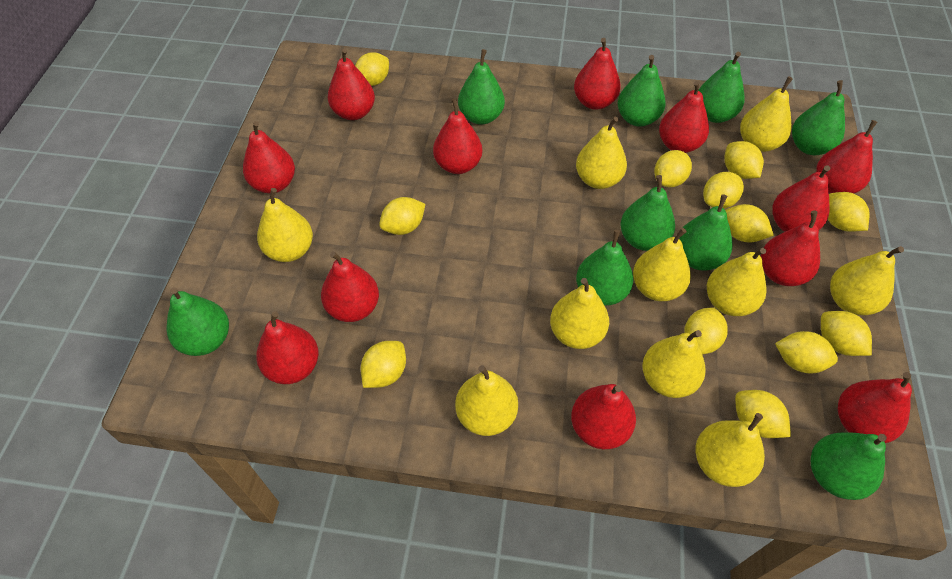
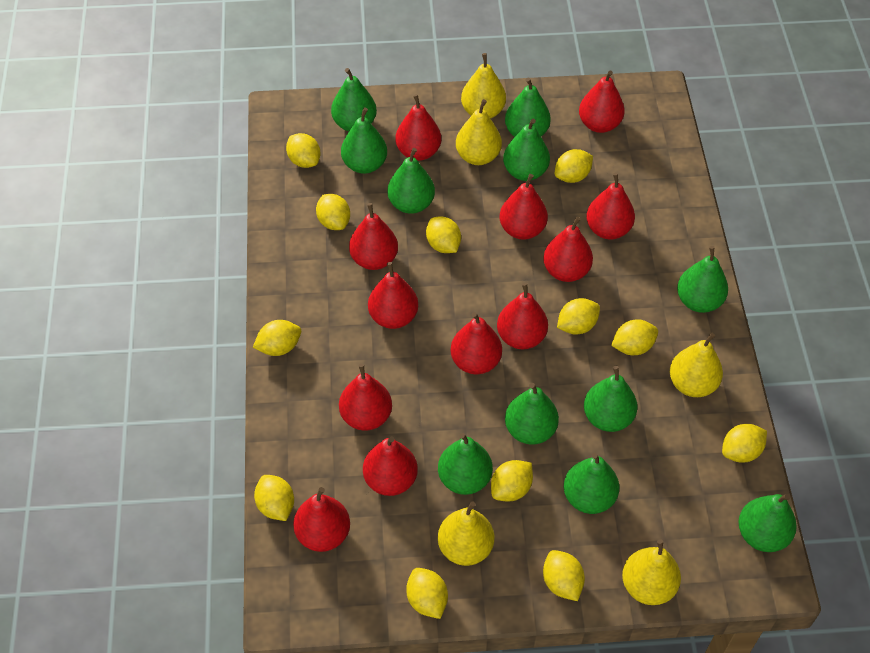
green pear: [167,287,229,356] [458,49,505,125] [576,230,633,306] [618,55,666,127] [620,175,675,251] [679,194,733,271] [698,52,745,123] [792,80,845,155] [811,432,887,500] = 9 -> [331,68,377,131] [341,108,387,174] [387,148,435,214] [438,433,493,495] [503,119,550,181] [505,78,551,137] [505,383,559,444] [564,453,619,514] [584,366,638,432] [677,246,728,313] [738,494,797,552] = 11
yellow pear: [257,188,313,262] [455,365,518,436] [550,278,609,349] [576,117,627,189] [633,228,691,301] [642,330,706,398] [695,413,765,487] [707,248,767,316] [740,76,793,152] [830,246,904,315] = 10 -> [438,501,494,566] [456,99,502,165] [461,53,506,118] [622,539,681,605] [670,333,723,397] = 5

